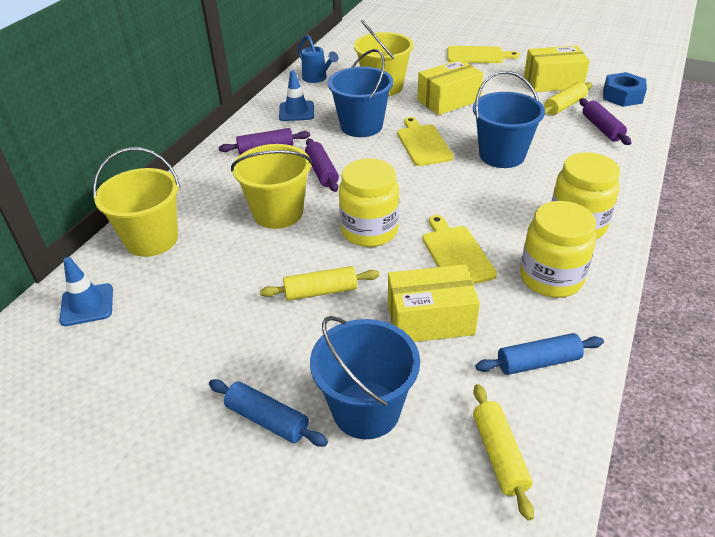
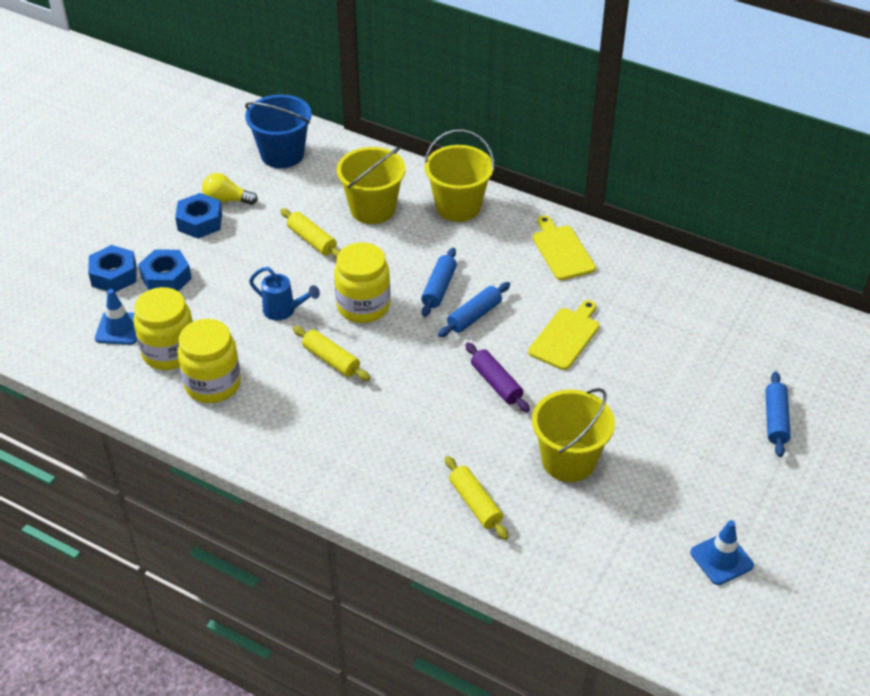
blue bucket: [310,316,420,439] [328,49,393,137] [473,71,545,168] = 3 -> [245,95,312,168] = 1
blue nut: [603,72,647,107] = 1 -> [88,245,137,292] [138,249,192,291] [175,193,222,239] = 3
blue rolling pin: [209,379,328,447] [475,333,604,375] = 2 -> [421,248,457,317] [438,282,510,337] [765,372,791,457] = 3
purple rolling pin: [219,128,310,155] [305,138,339,192] [579,98,631,145] = 3 -> [465,342,530,412] = 1
yellow box: [388,264,480,342] [417,59,484,115] [524,46,590,92] = 3 -> none = 0
yellow cutting board: [397,117,454,166] [422,215,497,284] [447,46,520,63] = 3 -> [528,300,599,370] [532,215,596,280] = 2
yellow light bulb: none = 0 -> [202,173,258,205] = 1

